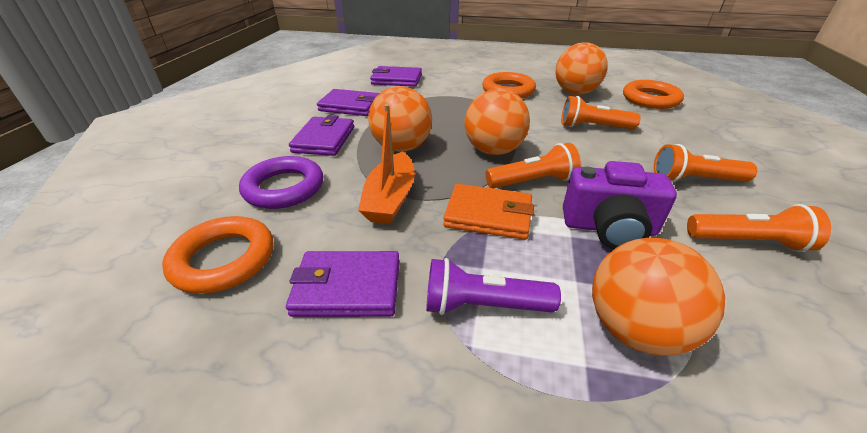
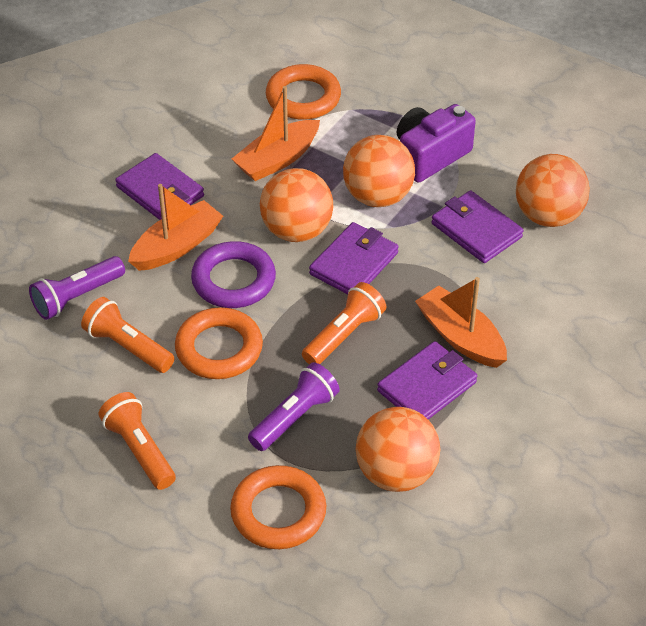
orange boat: [358,104,415,224] = 1 -> [128,184,223,271] [232,86,320,181] [415,277,507,368] = 3
orange flashlight: [486,143,581,189] [561,96,641,129] [654,144,757,182] [687,204,831,252] = 4 -> [81,297,175,373] [99,392,176,490] [302,282,386,364] = 3
orange wallet: [443,184,534,240] = 1 -> none = 0
purple flashlight: [426,258,561,315] = 1 -> [29,256,125,320] [248,362,340,451] = 2

